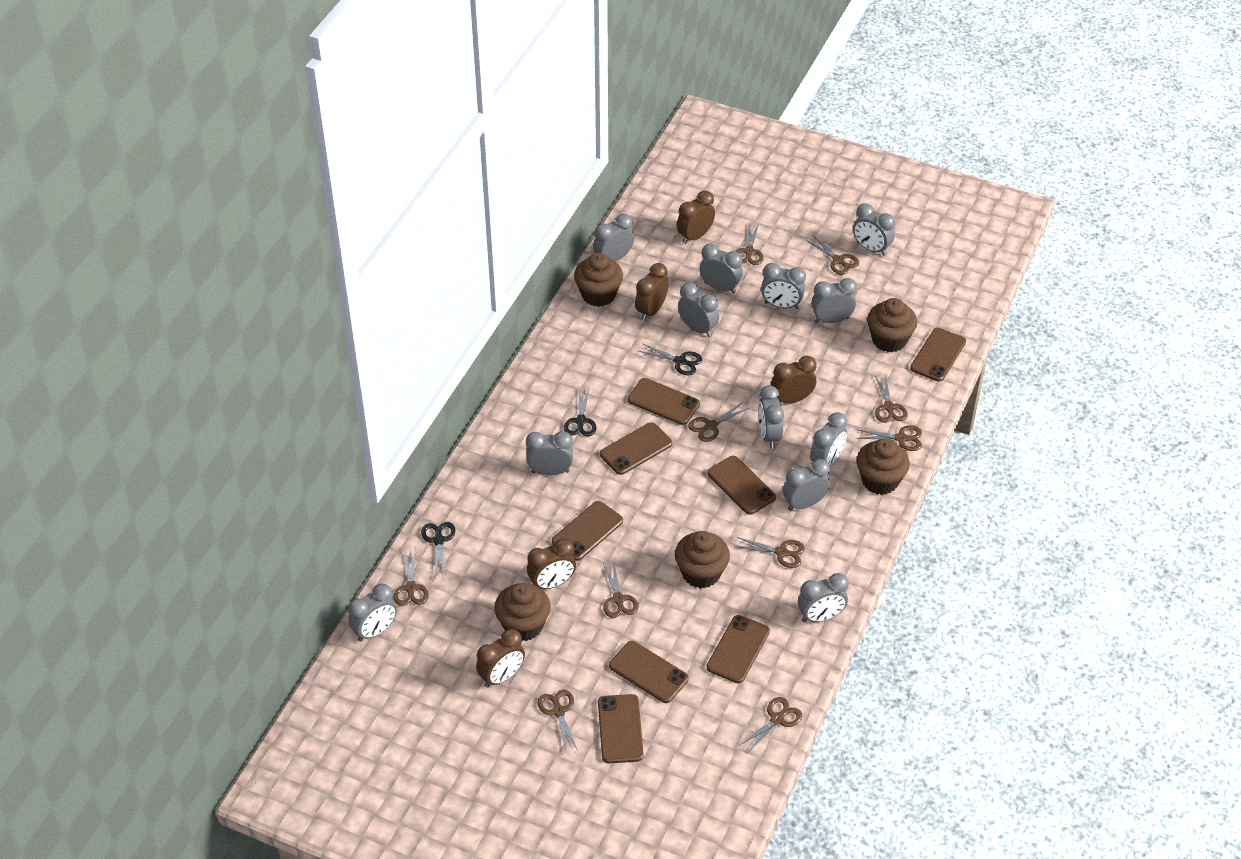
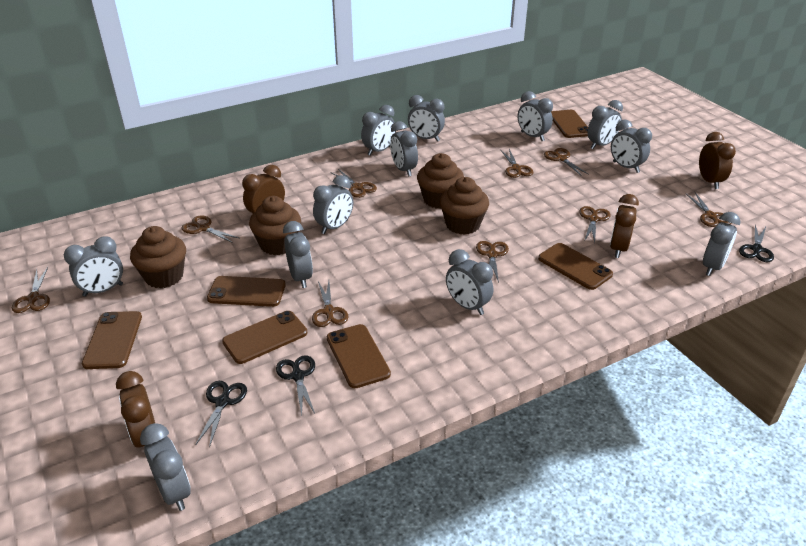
brown clock: [476,629,525,688] [527,538,576,589] [635,263,669,321] [677,191,715,244] [771,356,817,404] = 5 -> [116,371,155,448] [242,165,285,213] [610,194,639,258] [699,132,736,189] = 4
brown cupcake: [494,583,551,641] [574,253,623,307] [675,531,730,588] [857,438,910,495] [867,298,917,352] = 5 -> [130,226,186,288] [249,196,301,255] [417,153,464,209] [440,177,489,235] = 4
brown phone: [552,501,623,561] [598,694,644,763] [600,422,672,475] [609,641,689,703] [627,378,700,425] [707,456,776,515] [707,615,770,683] [910,328,966,382] = 8 -> [82,311,142,369] [207,276,286,307] [222,311,307,364] [327,324,391,388] [538,243,613,290] [551,110,588,138] = 6
brown scissors: [393,549,429,606] [538,690,578,751] [603,563,639,618] [688,402,749,442] [734,537,805,568] [735,223,764,265] [740,697,802,753] [806,235,859,275] [856,425,922,451] [875,375,908,423] = 10 -> [12,267,50,313] [182,215,239,243] [312,281,348,327] [332,169,377,198] [476,241,509,283] [501,149,533,178] [544,148,589,176] [579,206,610,243] [686,193,731,227] = 9

